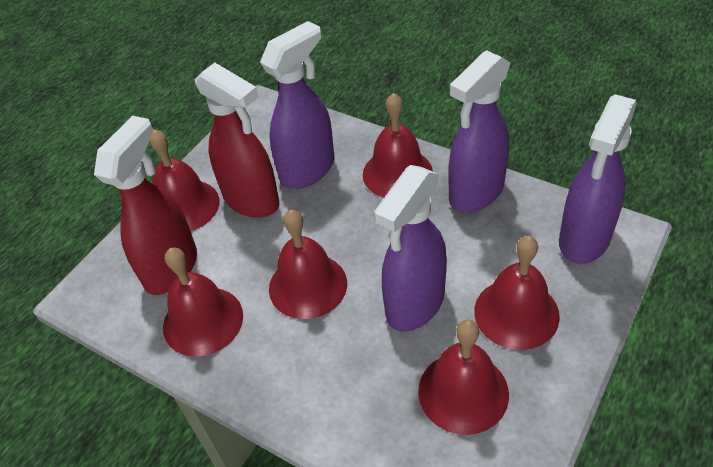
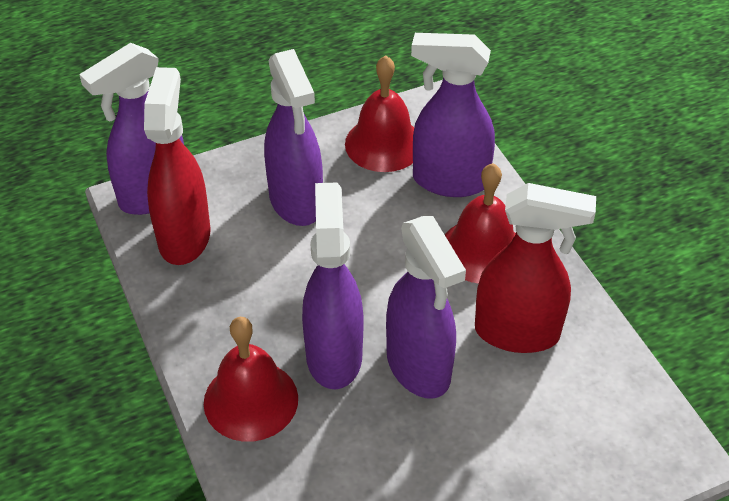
purple spray bottle: [260,21,334,189] [374,165,447,332] [448,50,510,213] [559,94,637,264] = 4 -> [79,43,184,215] [264,49,323,226] [302,182,364,389] [386,216,466,399] [411,33,495,197] = 5
red bell: [149,129,219,231] [163,247,243,357] [269,210,347,319] [363,93,433,198] [418,319,509,435] [474,236,560,350] = 6 -> [204,317,298,442] [345,55,414,172] [445,163,516,283] = 3

